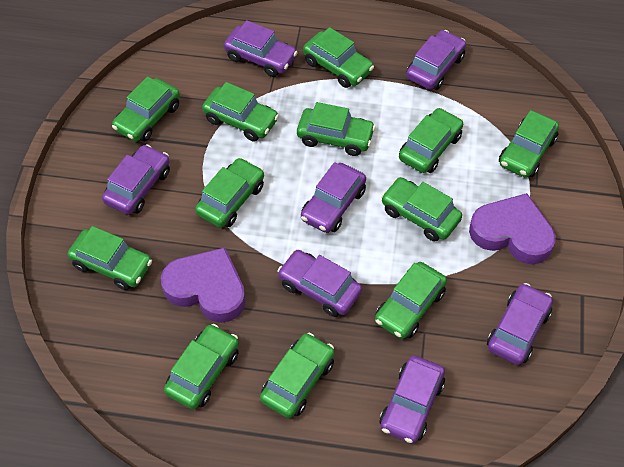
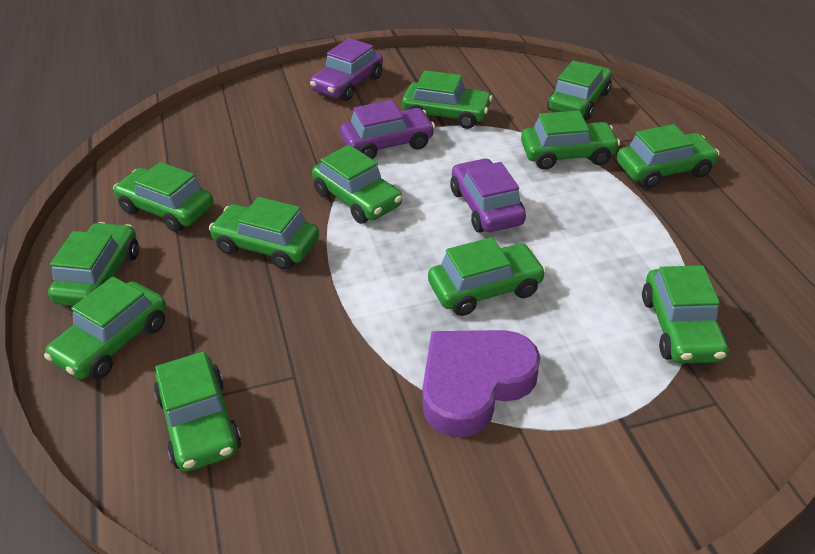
purple car: [102,144,170,215] [224,20,298,77] [277,250,362,317] [301,162,366,233] [379,355,445,444] [406,30,466,90] [487,283,553,365] = 7 -> [310,38,383,101] [340,100,435,159] [450,158,526,233] = 3
purple heart: [161,248,246,323] [469,193,556,264] = 2 -> [422,330,540,437] = 1

